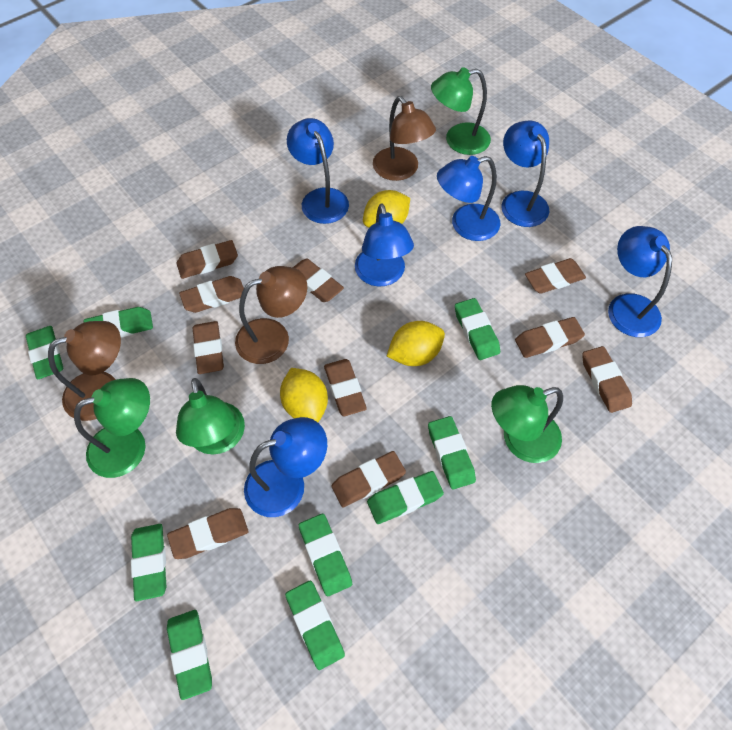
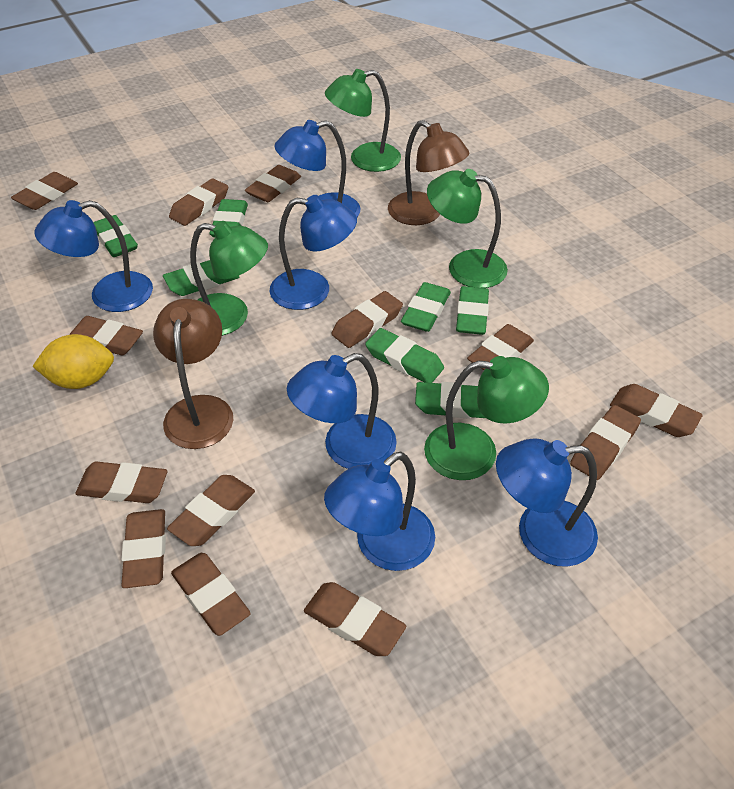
brown eraser: [167,508,249,559] [177,240,238,279] [179,276,244,313] [193,321,224,374] [293,259,344,302] [324,359,367,416] [331,451,406,508] [515,317,585,358] [525,258,586,294] [582,346,632,413] = 10 -> [11,172,78,210] [69,316,143,355] [75,461,168,503] [121,509,166,588] [167,475,255,546] [169,178,228,226] [171,553,251,636] [245,165,301,202] [304,582,406,656] [331,291,403,348] [467,324,534,370] [570,405,641,480] [610,384,703,437] = 13
brown lamp: [48,321,121,421] [235,266,307,364] [373,96,436,181] = 3 -> [153,299,233,449] [388,120,469,225] = 2
green eraser: [26,326,63,379] [84,307,153,338] [131,524,167,601] [167,610,212,700] [285,581,345,670] [299,514,352,596] [367,471,444,524] [428,416,476,489] [455,298,500,360] = 9 -> [93,215,138,257] [163,260,239,296] [210,199,248,237] [365,328,444,383] [401,282,451,332] [415,382,485,419] [456,286,489,335] = 7
yellow lemon: [280,368,328,422] [363,190,410,228] [387,321,445,366] = 3 -> [32,334,114,389] = 1

